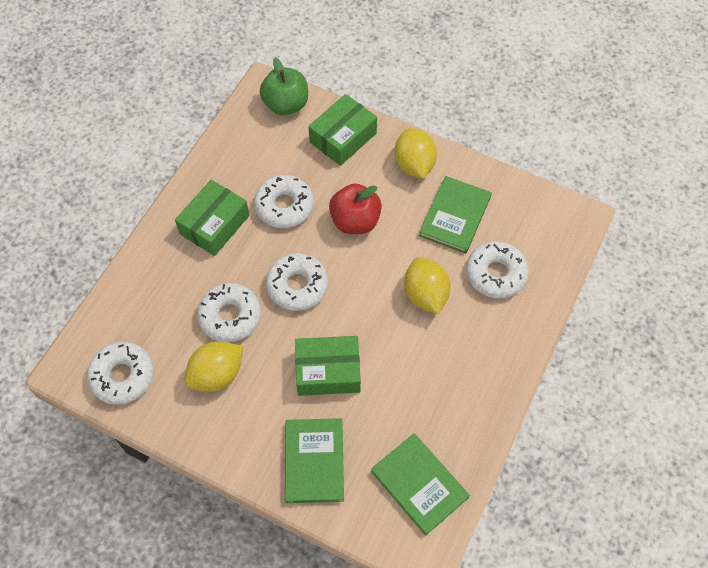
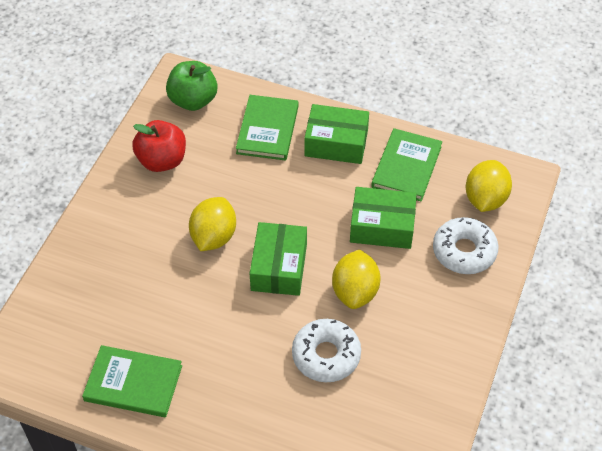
white donut: [87,342,154,405] [197,283,261,342] [254,175,314,228] [266,253,328,311] [466,242,529,299] = 5 -> [292,319,361,382] [433,217,498,274] = 2

